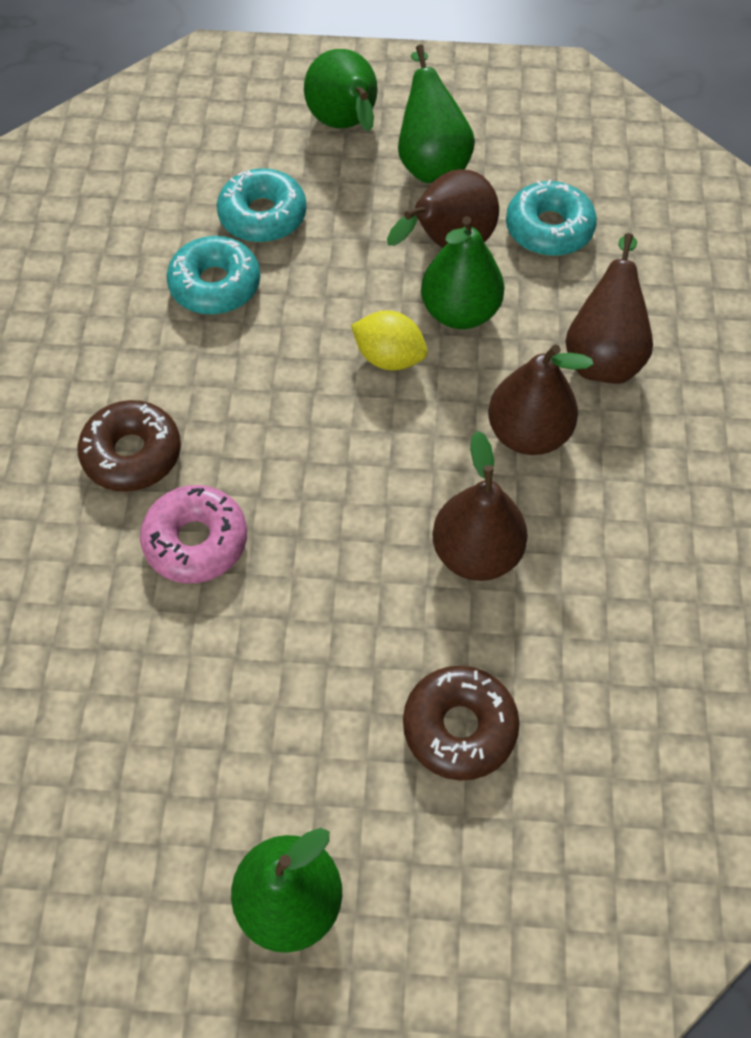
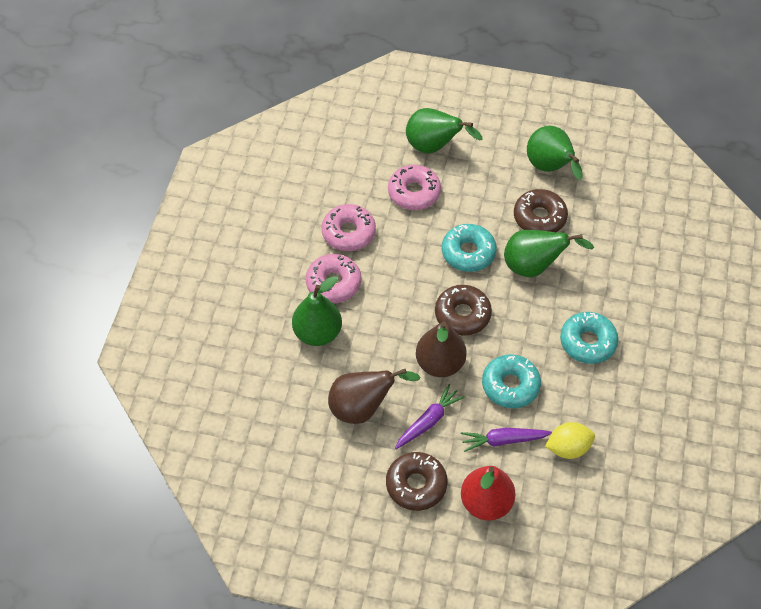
brown donut: [77,400,181,492] [403,666,519,781] = 2 -> [386,452,448,511] [435,285,492,336] [514,189,568,232] = 3
brown pear: [387,169,499,248] [432,431,528,581] [488,345,594,455] [565,233,653,384] = 4 -> [328,369,421,424] [416,321,467,377] = 2
pink donut: [140,485,247,584] = 1 -> [306,254,361,303] [322,204,376,251] [388,165,441,210] = 3
purple carrot: none = 0 -> [395,384,465,449] [461,428,552,452] = 2
red pear: none = 0 -> [461,466,516,521] = 1

